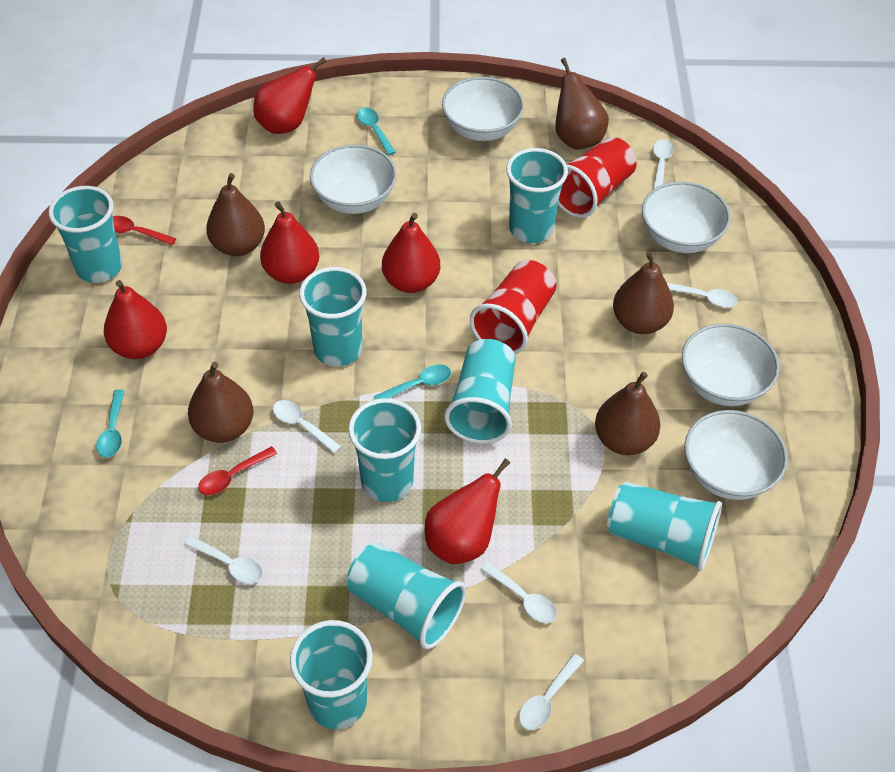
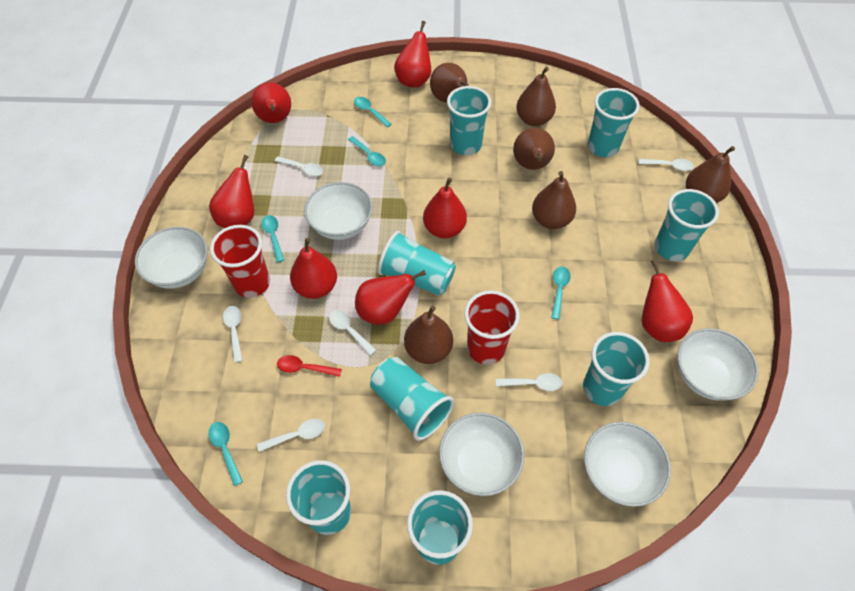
brown pear: [188,362,253,443] [206,173,265,256] [555,58,609,150] [595,372,660,455] [613,251,674,334] = 5 -> [404,306,453,364] [430,63,469,103] [513,128,555,170] [516,67,556,126] [532,171,576,229] [686,146,735,203] = 6
red pear: [104,280,167,359] [253,57,327,134] [260,201,319,284] [382,213,440,293] [424,459,510,564] = 5 -> [209,155,254,228] [251,83,291,123] [290,238,337,299] [355,270,426,325] [394,21,431,88] [423,178,467,238] [642,259,693,342] = 7
red spoon: [113,216,176,245] [198,446,277,495] = 2 -> [277,355,342,377] = 1
turquoise spoon: [96,389,125,458] [357,107,396,155] [374,364,451,399] = 3 -> [208,422,243,486] [261,215,284,262] [348,136,386,166] [354,97,392,127] [551,266,571,320] = 5

